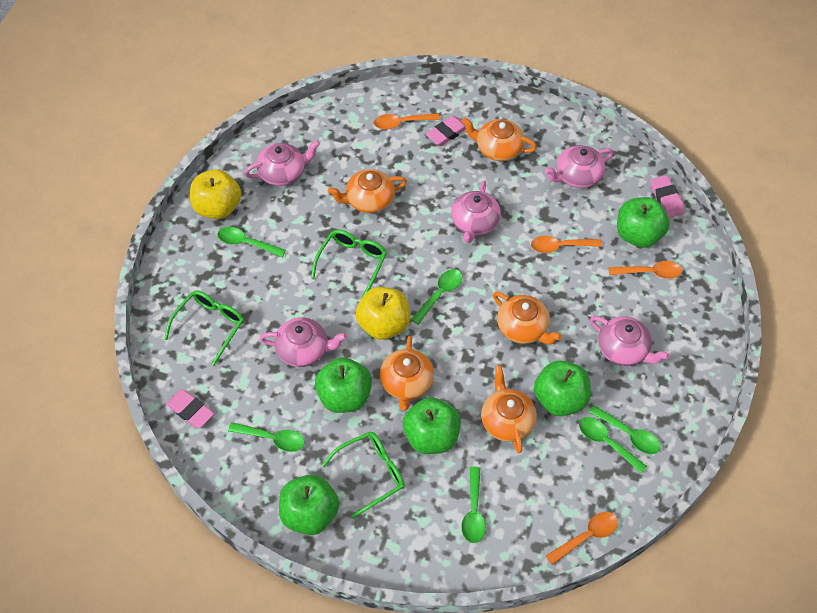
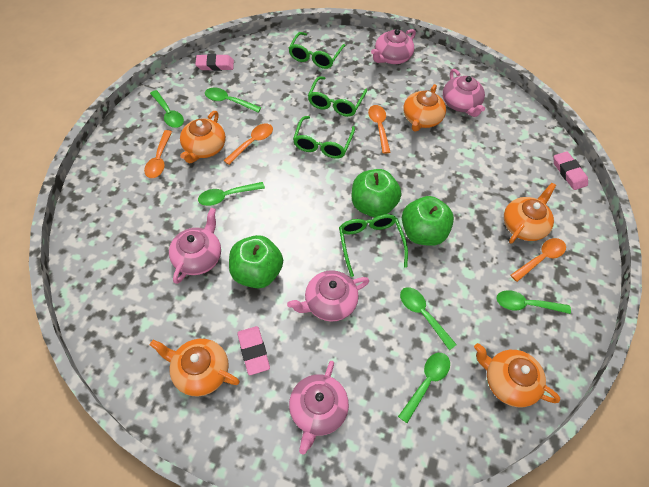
green apple: [279,475,339,535] [315,357,372,413] [403,397,461,454] [534,360,591,416] [617,197,670,248] = 5 -> [229,235,283,288] [352,169,401,217] [402,196,454,246] = 3
green glasses: [164,290,244,366] [311,230,387,298] [322,431,405,518] = 3 -> [288,32,346,69] [293,116,355,159] [308,76,367,117] [339,214,408,277] = 4
yellow apple: [190,169,241,219] [356,287,410,340] = 2 -> none = 0

